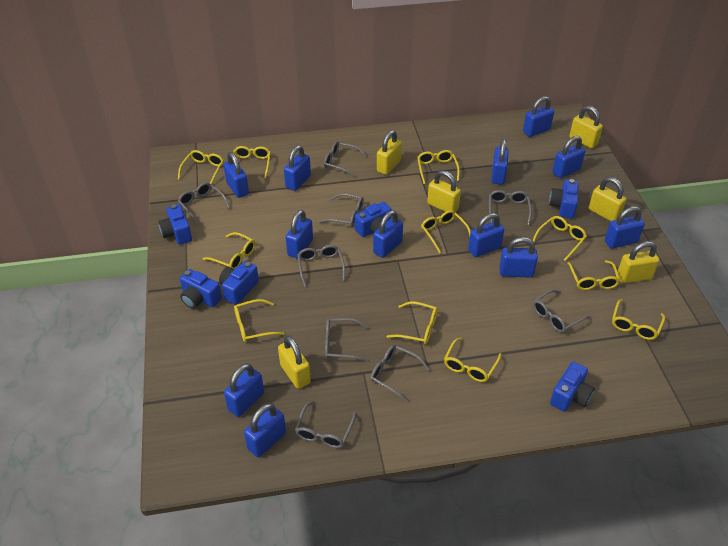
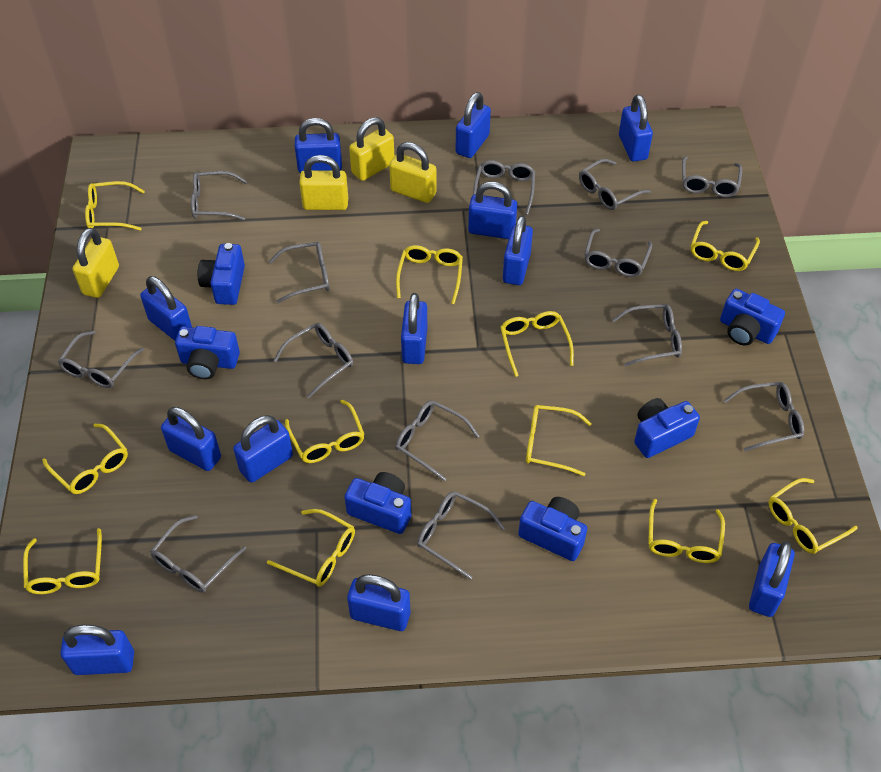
grey glasses: [178,182,230,225] [295,401,356,448] [297,245,345,287] [319,193,364,227] [324,141,367,177] [325,318,368,362] [370,345,430,402] [489,190,532,226] [533,289,591,333] = 9 -> [58,330,144,388] [150,515,246,593] [191,171,247,220] [269,242,330,303] [273,323,353,398] [395,400,480,481] [417,491,505,580] [473,160,535,215] [579,159,651,210] [584,229,652,277] [612,304,682,366] [682,156,742,197] [724,382,804,452] = 13
yellow padlock: [278,336,311,389] [377,130,402,175] [427,170,461,212] [569,106,603,149] [589,177,627,221] [618,241,660,283] = 6 -> [73,228,119,298] [299,155,348,210] [349,117,394,181] [389,142,436,203] = 4

